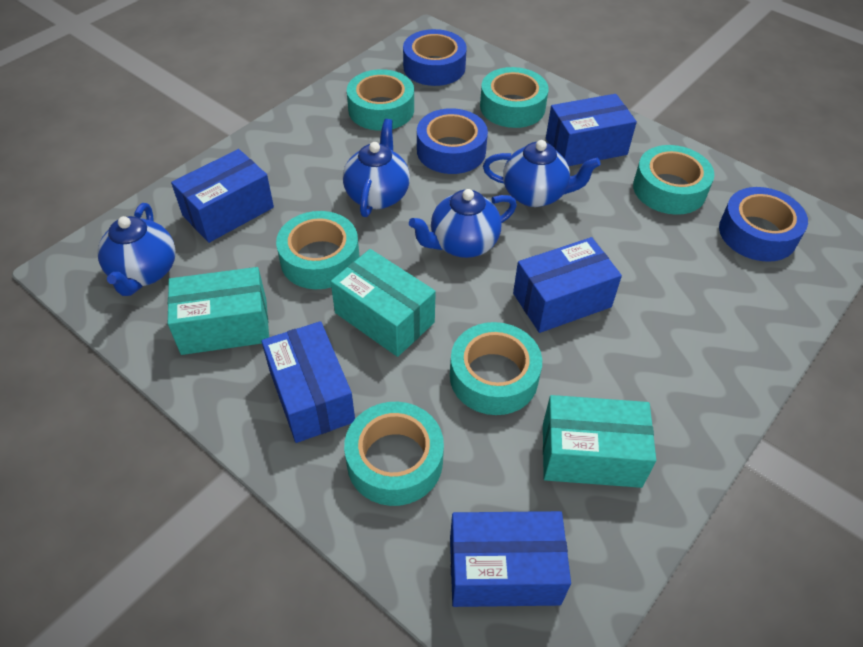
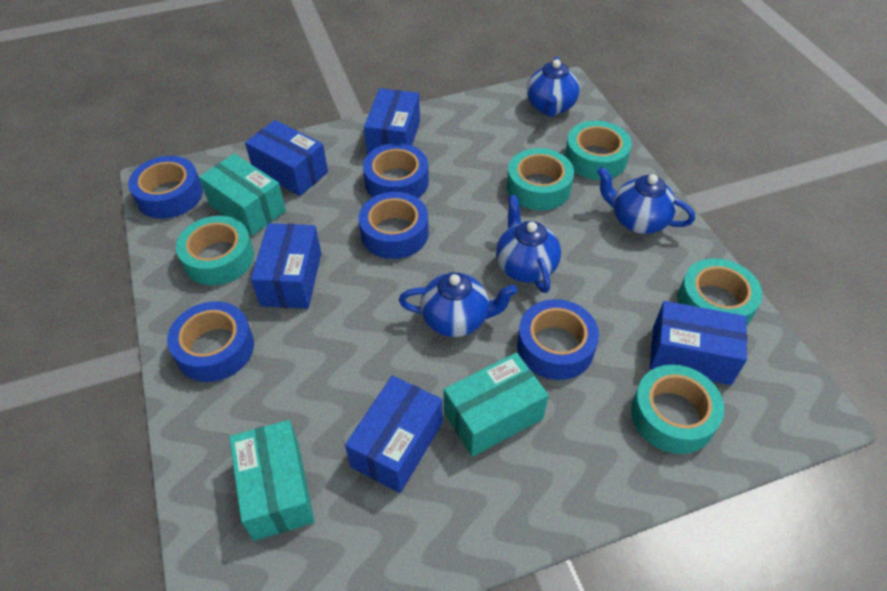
blue tape: [403,29,467,86] [417,108,488,174] [719,187,808,262] = 3 -> [128,156,203,219] [167,301,254,382] [359,192,429,259] [363,143,429,198] [517,299,599,380] = 5
turquoise tape: [276,211,359,289] [344,402,444,506] [347,69,414,131] [450,322,542,415] [480,67,549,128] [633,145,714,215] = 6 -> [176,216,254,286] [507,148,574,210] [565,121,632,180] [631,365,724,454] [677,258,763,325] = 5

